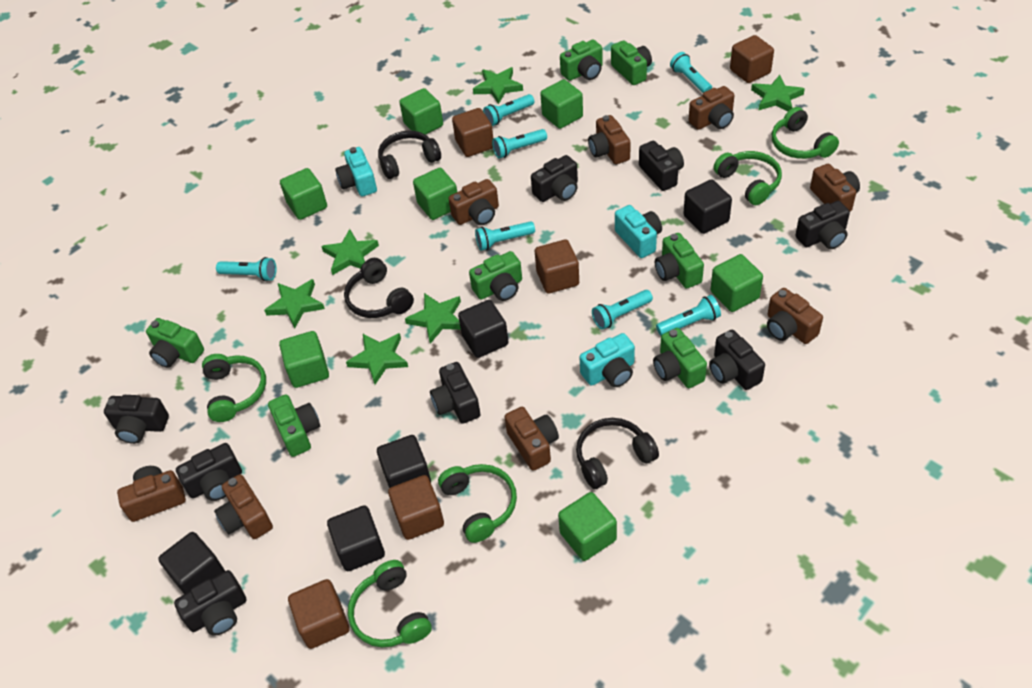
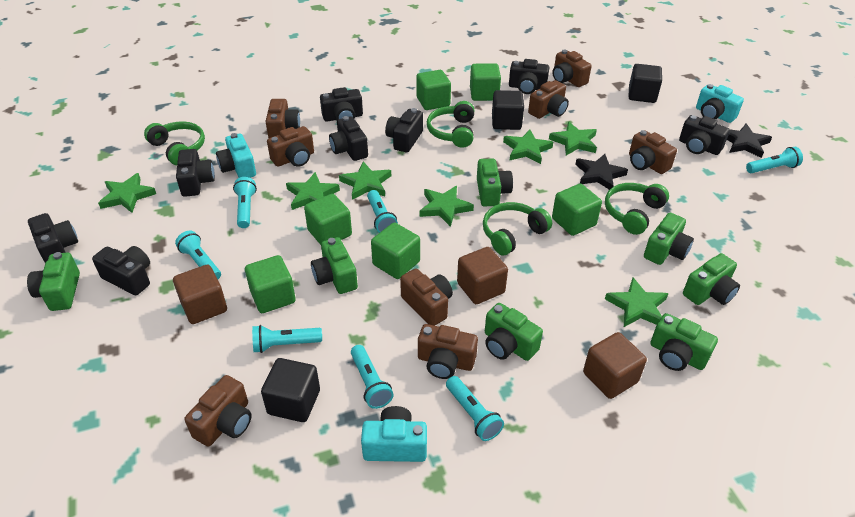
black cube: [158,532,225,594] [327,505,385,571] [377,435,431,488] [458,300,509,358] [683,179,732,234] = 5 -> [261,358,320,422] [492,90,524,130] [629,64,662,103] = 3
black headphones: [344,258,414,318] [378,131,441,179] [576,418,659,489] = 3 -> none = 0
black star: none = 0 -> [575,154,628,190] [727,123,772,158] = 2
brown cube: [288,579,350,649] [388,475,444,540] [452,108,493,157] [535,239,579,294] [730,35,774,83] = 5 -> [173,264,227,324] [457,247,508,304] [583,332,647,399] = 3
green cube: [279,331,329,388] [280,168,327,220] [399,88,443,135] [413,168,457,220] [540,79,583,129] [558,492,617,561] [711,254,763,312] = 7 -> [245,255,296,313] [304,194,352,245] [371,222,420,279] [416,70,451,110] [470,63,501,101] [552,184,602,236] = 6
green headphones: [202,354,266,422] [348,560,432,647] [438,464,517,543] [714,151,782,205] [772,107,839,159] = 5 -> [144,121,205,165] [427,101,474,148] [483,202,552,255] [605,183,669,235] = 4
green star: [264,279,325,328] [321,229,379,275] [346,333,408,385] [405,293,461,344] [473,67,523,104] [751,75,805,111] = 6 -> [98,173,156,213] [286,172,340,210] [339,161,391,200] [419,186,474,227] [503,130,553,164] [549,122,597,155] [605,277,669,327] = 7

